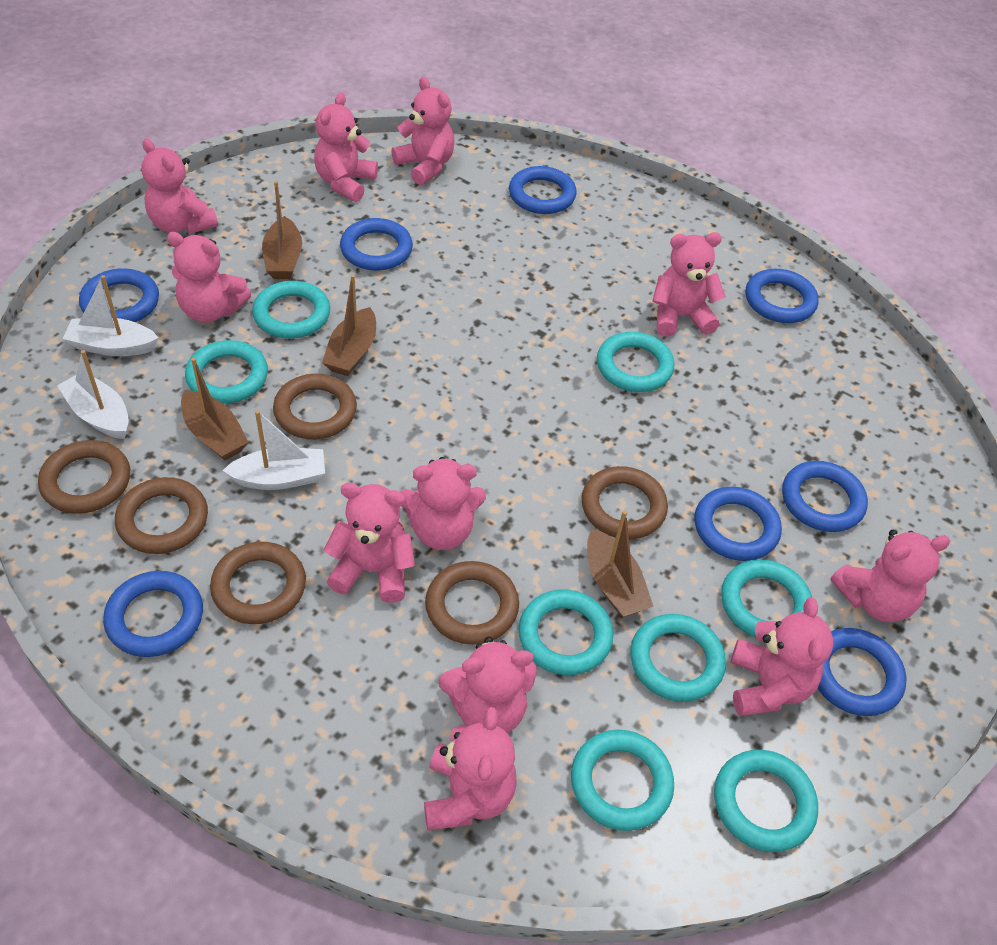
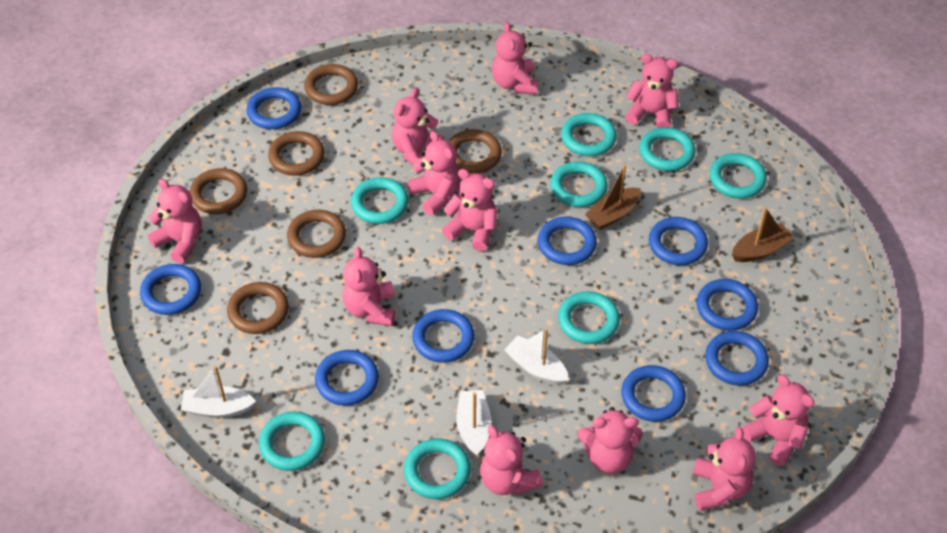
blue ring: [79,268,159,322] [103,571,203,657] [340,218,413,271] [509,166,576,214] [695,487,782,561] [746,269,818,323] [782,461,868,532] [818,628,907,716] = 8 -> [140,264,201,315] [247,87,301,129] [315,350,379,406] [412,309,475,363] [538,217,597,265] [621,365,686,422] [649,217,708,265] [697,279,758,331] [705,331,769,386] = 9
brown boat: [181,358,249,461] [262,181,302,279] [322,274,376,376] [587,510,654,618] = 4 -> [585,164,640,230] [732,207,794,262] = 2

